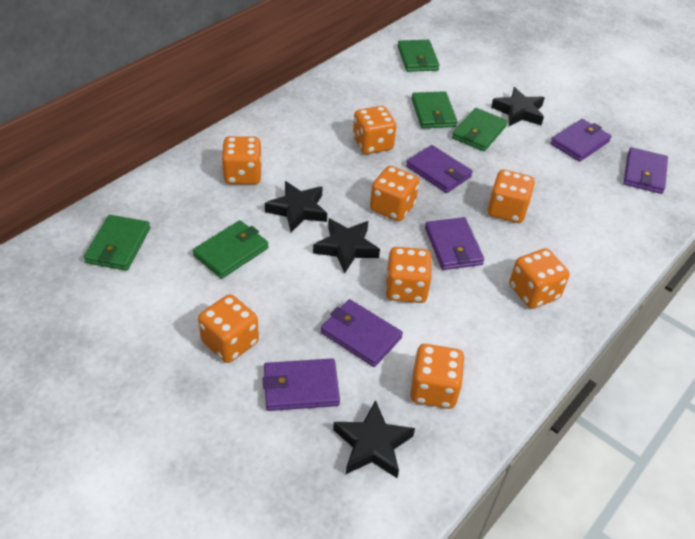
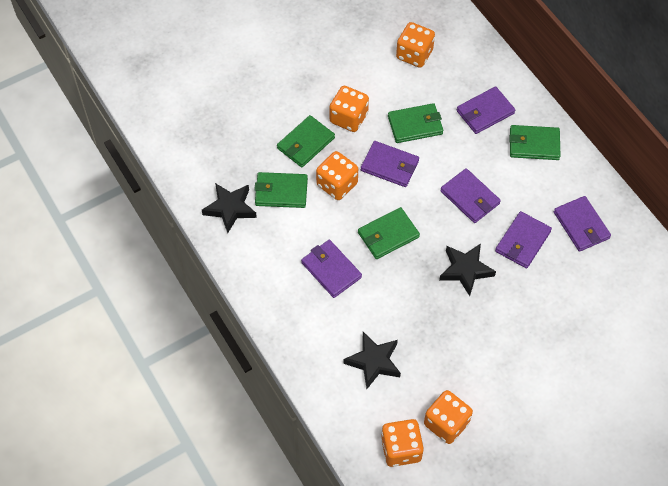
black star: [265,181,327,232] [313,218,380,273] [333,400,415,478] [491,87,545,126] = 4 -> [202,183,257,233] [344,332,401,389] [439,243,496,296] = 3
orange dice: [198,294,259,363] [222,136,262,184] [353,106,396,154] [370,166,419,221] [385,247,432,303] [410,344,465,409] [487,170,535,223] [509,248,570,309] = 8 -> [316,151,358,200] [329,86,369,132] [381,419,424,467] [396,22,435,68] [424,390,473,444] = 5

